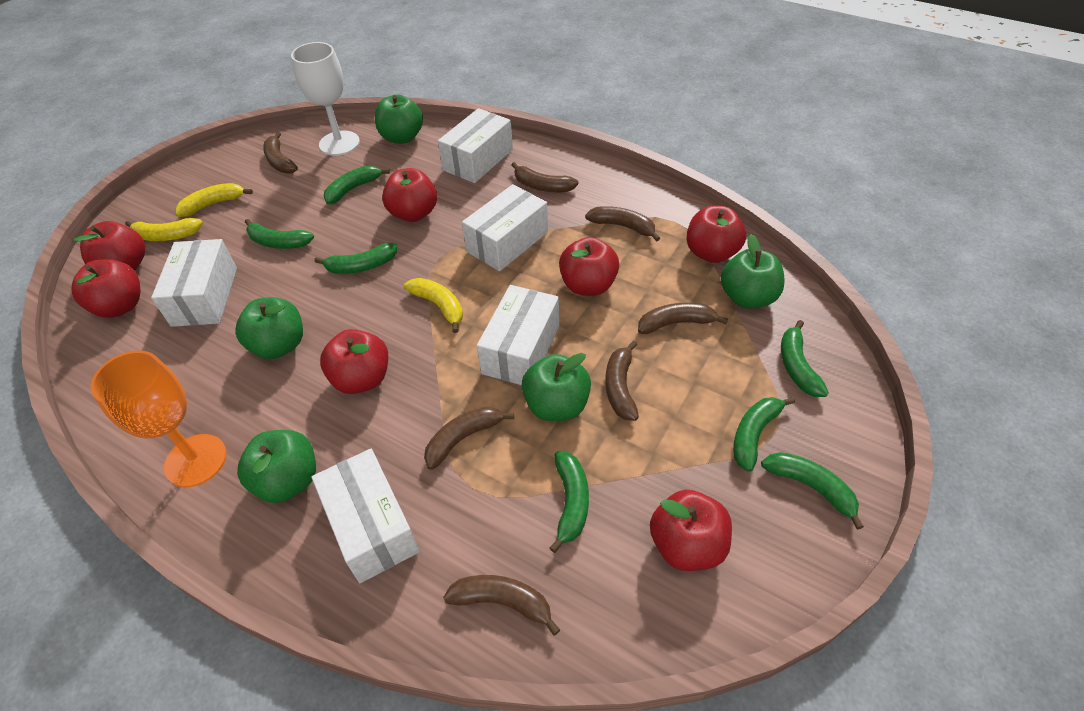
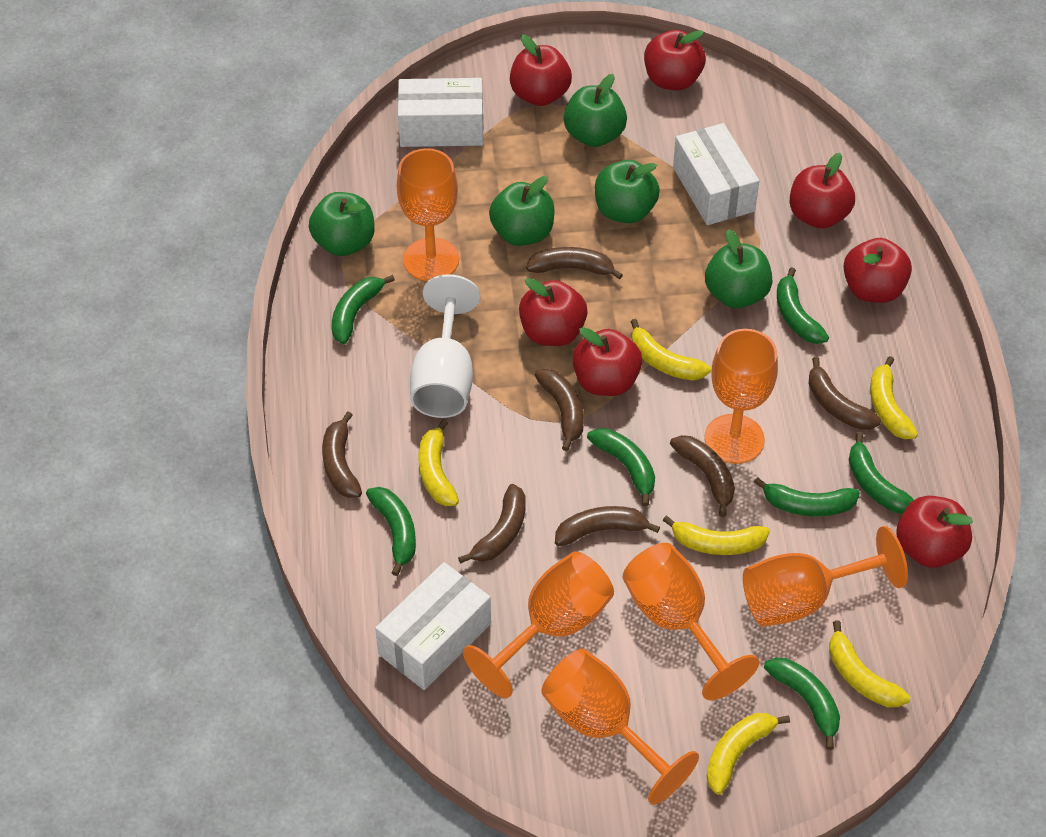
orange goblet: [90,351,227,487] = 1 -> [397,148,459,281] [463,551,614,698] [541,649,699,805] [622,543,759,700] [704,329,778,464] [743,526,908,627] = 6
white box: [151,239,237,327] [312,449,420,583] [438,108,513,183] [462,184,548,271] [477,285,559,385] = 5 -> [375,562,491,690] [398,78,483,147] [673,123,759,225] = 3
yellow banana: [125,218,203,241] [175,183,253,217] [404,278,463,333] = 3 -> [419,419,459,506] [631,319,711,381] [662,515,770,555] [706,713,790,794] [829,621,910,707] [870,356,918,439] = 6

